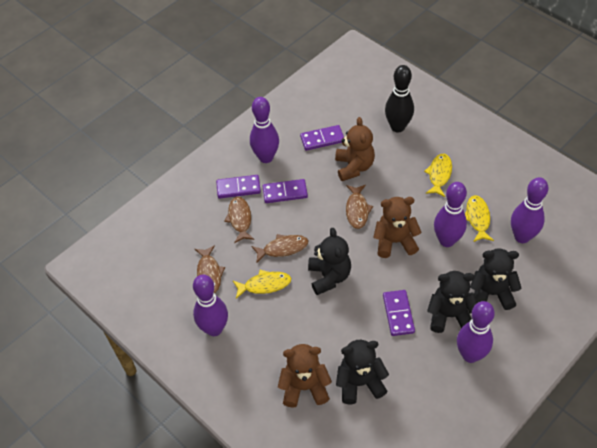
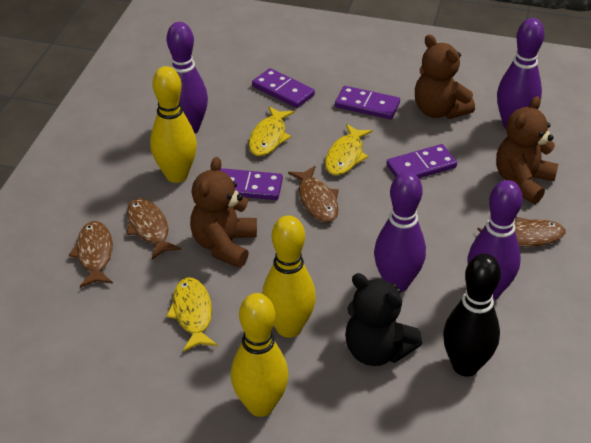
black teddy bear: [308,228,351,295] [336,340,389,404] [427,271,477,333] [470,248,522,310] = 4 -> [345,273,422,366] = 1
purple bowling pin: [193,274,228,336] [250,97,279,163] [434,182,467,247] [457,301,495,363] [511,177,548,243] = 5 -> [167,22,208,134] [374,172,426,292] [467,180,523,300] [497,18,545,129] = 4
yellow bowling pin: none = 0 -> [150,66,197,183] [231,293,289,417] [262,215,316,338] = 3

